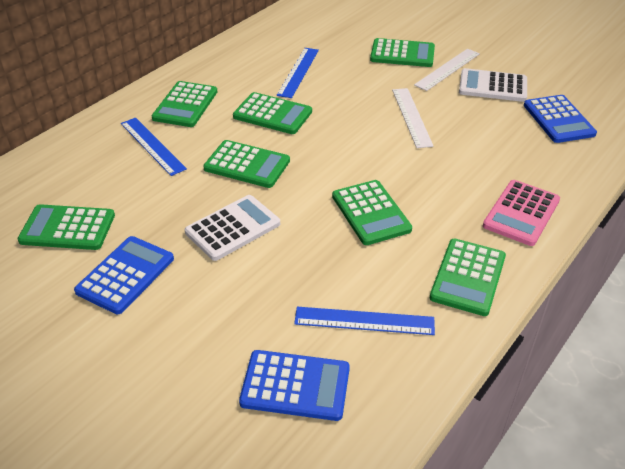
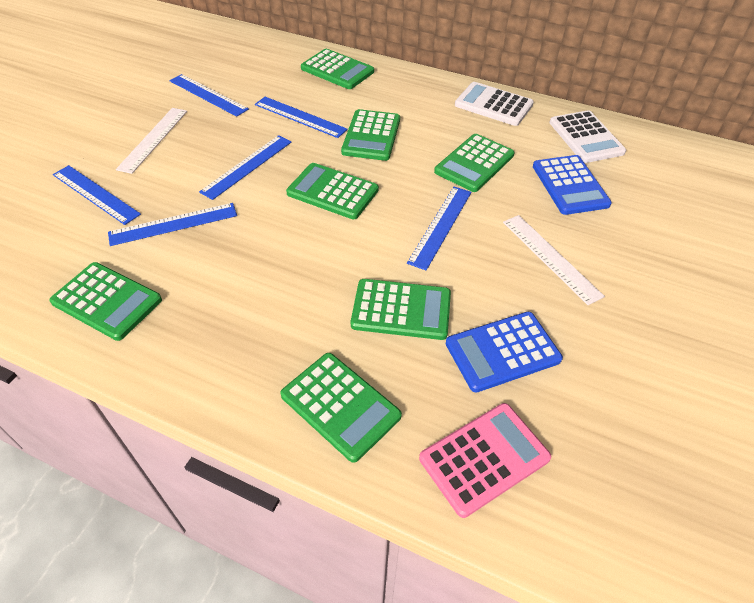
blue calculator: [74,236,174,314] [239,350,350,421] [524,95,597,143] = 3 -> [446,312,563,392] [533,155,612,215] = 2
blue ruler: [121,118,187,176] [277,48,319,98] [294,307,435,335] = 3 -> [53,165,141,225] [108,203,237,246] [170,74,249,117] [199,135,291,200] [255,97,348,138] [407,187,471,270] = 6

